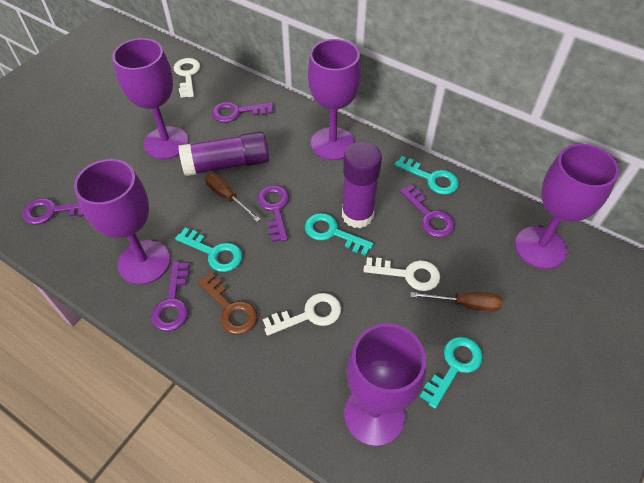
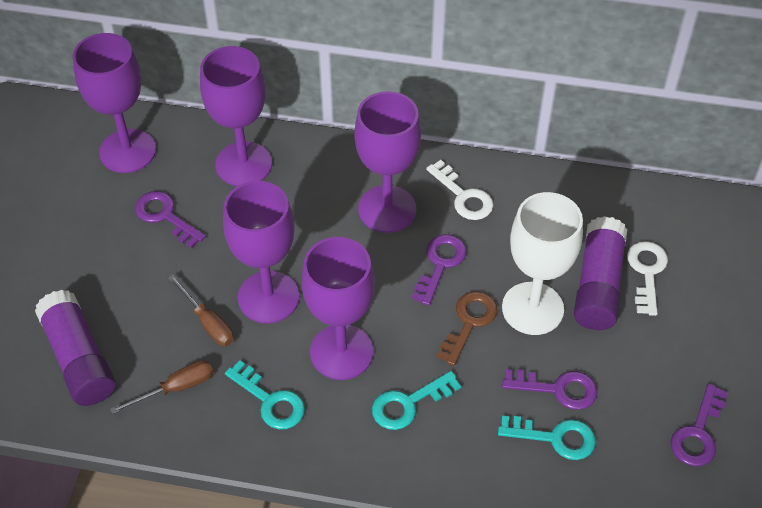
purple key: [22,198,84,225] [151,262,189,331] [212,102,274,123] [257,185,289,242] [400,185,455,238] = 5 -> [135,191,206,248] [412,234,467,306] [502,369,598,410] [671,383,728,466] = 4
turquoise key: [175,228,242,272] [305,213,374,256] [394,156,459,195] [420,337,483,409] = 4 -> [225,360,305,429] [372,371,461,430] [498,416,596,460] = 3
white goblet: none = 0 -> [502,192,583,335] = 1
white key: [174,58,200,98] [263,293,341,336] [363,257,440,291] = 3 -> [426,160,493,220] [627,241,668,316] = 2

